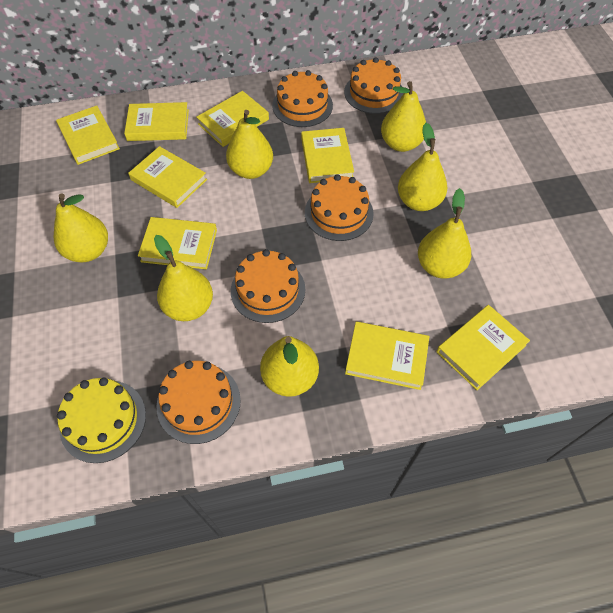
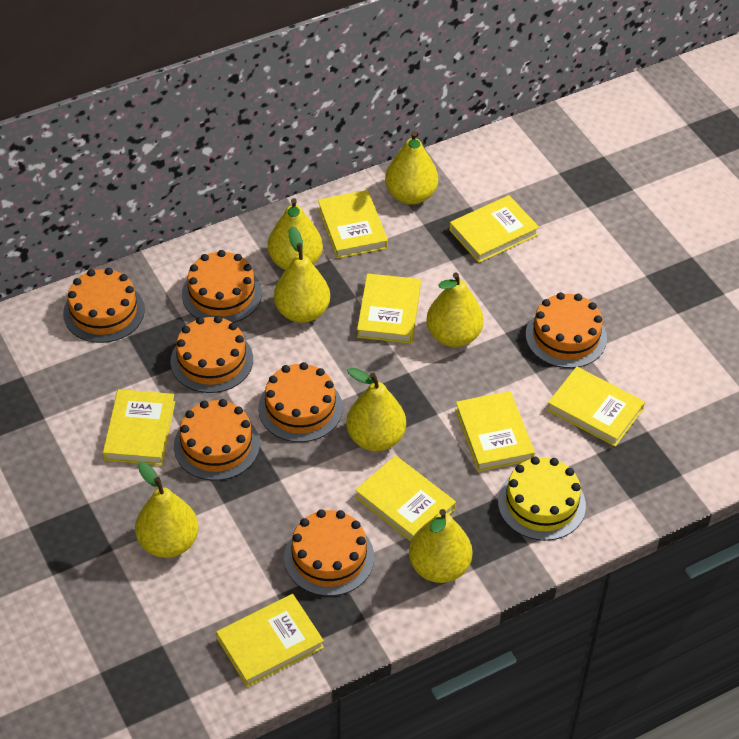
orange cake: [156,361,241,444] [231,249,305,323] [272,70,333,127] [305,174,374,241] [344,57,404,114] = 5 -> [63,268,145,343] [171,316,253,393] [174,399,260,481] [182,250,262,323] [258,362,343,442] [284,509,374,596] [526,292,607,368] = 7

